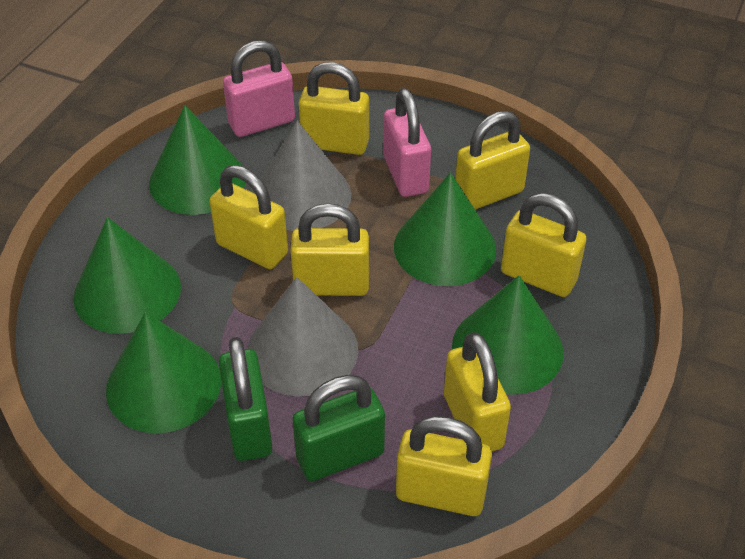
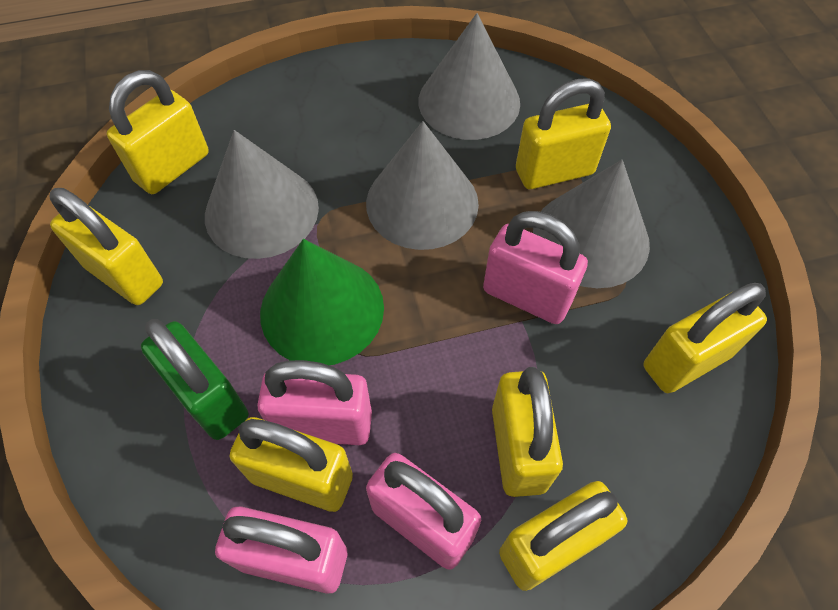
green cone: [73,217,181,334] [106,312,221,433] [149,105,245,215] [394,172,496,286] [452,275,564,395] = 5 -> [260,239,384,365] = 1
green padlock: [219,337,272,461] [292,375,385,481] = 2 -> [141,319,248,440] = 1
grey cone: [247,277,358,397] [254,121,351,231] = 2 -> [205,130,319,259] [366,121,479,250] [419,13,520,140] [533,160,650,288] = 4
pink padlock: [223,40,295,137] [383,88,431,197] = 2 -> [215,506,347,594] [257,360,372,445] [366,453,481,570] [483,211,588,324] = 4

